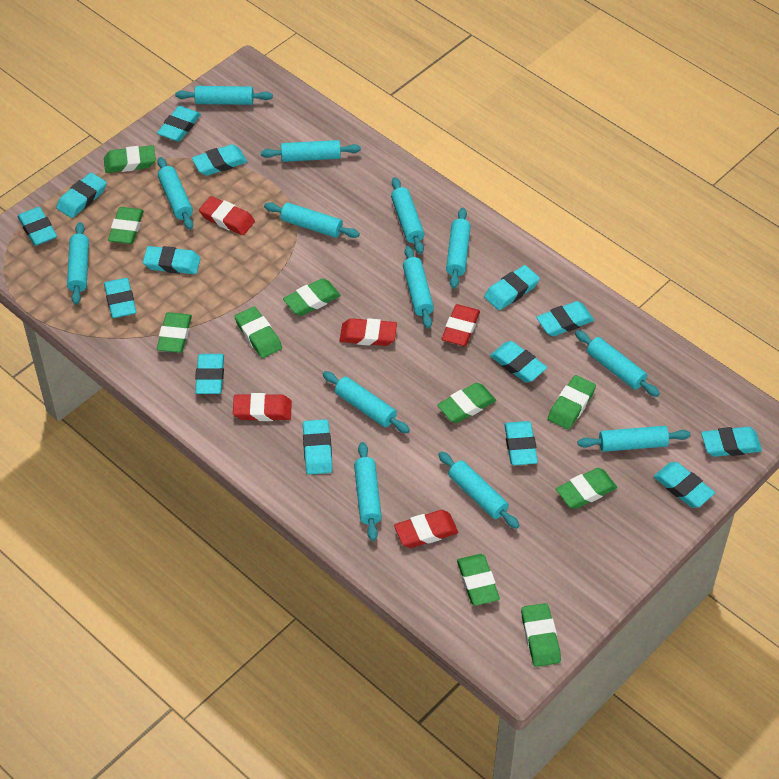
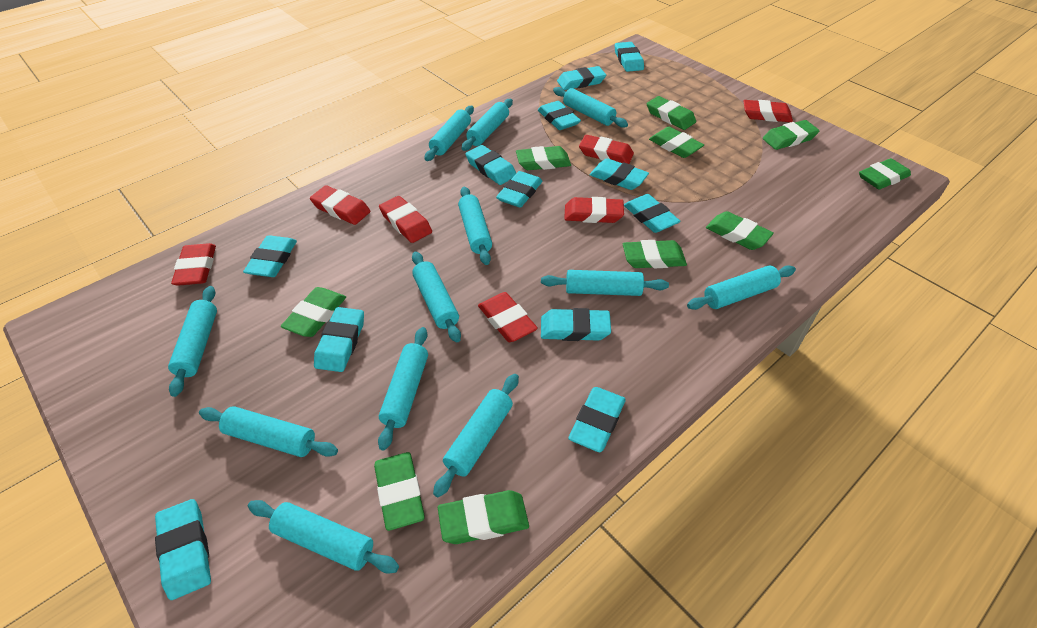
red eraser: [199,196,255,235] [233,393,292,421] [340,318,397,346] [394,510,458,548] [442,304,480,346] = 5 -> [171,243,216,286] [310,185,371,225] [379,196,432,243] [478,292,538,342] [564,197,624,223] [579,135,634,164] [743,100,793,122] = 7
turquoise eraser: [18,207,57,246] [56,172,107,218] [104,278,136,318] [143,246,201,274] [157,106,201,142] [192,144,247,176] [195,354,224,394] [303,419,333,475] [484,265,540,310] [490,341,547,382] [504,421,538,465] [536,301,594,336] [654,462,715,508] [701,427,762,457] = 14 -> [155,499,211,600] [243,235,297,277] [314,307,364,372] [465,145,516,185] [496,171,542,208] [538,101,581,130] [541,308,611,341] [557,66,606,90] [568,387,626,452] [590,158,649,190] [615,42,644,72] [624,194,680,233] = 12
turquoise rolling pin: [67,222,89,305] [158,157,193,230] [175,86,273,105] [261,140,361,162] [264,202,360,238] [322,371,410,433] [354,442,382,541] [391,177,424,254] [403,246,434,328] [438,451,519,529] [446,208,471,289] [575,330,660,397] [578,426,690,452] = 13 -> [168,286,217,397] [199,406,338,457] [248,500,399,573] [378,327,428,451] [412,252,461,342] [425,106,474,161] [433,374,519,497] [458,186,492,265] [462,99,513,151] [541,270,669,296] [553,87,628,128] [687,266,796,310] = 12

